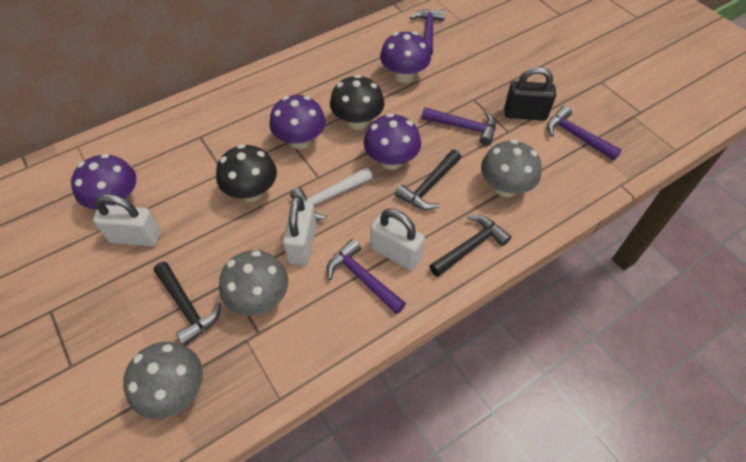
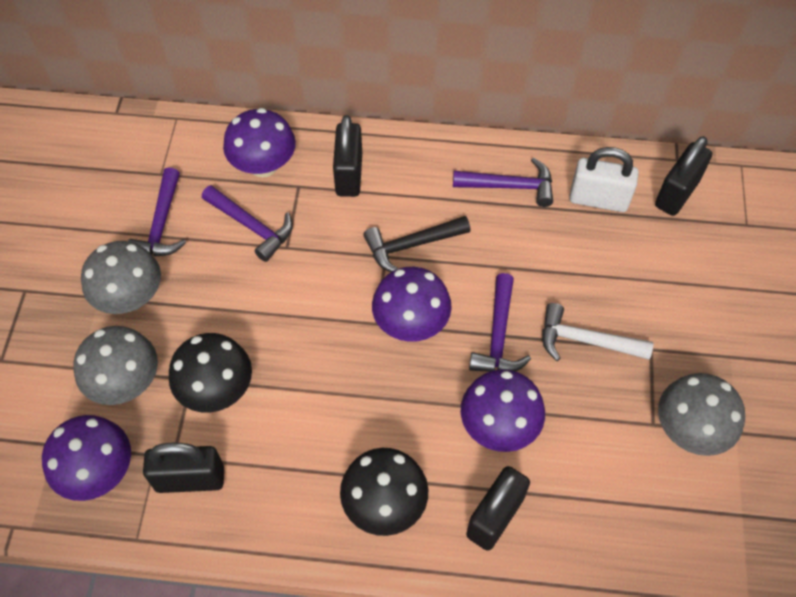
black hammer: [154,262,221,346] [395,150,461,210] [429,215,512,277] = 3 -> [364,216,471,272] = 1
black padlock: [504,67,556,121] = 1 -> [143,443,224,493] [333,115,362,197] [466,466,530,551] [655,136,712,216] = 4
white padlock: [93,194,161,246] [283,196,317,265] [370,209,425,270] = 3 -> [569,147,639,212] = 1

